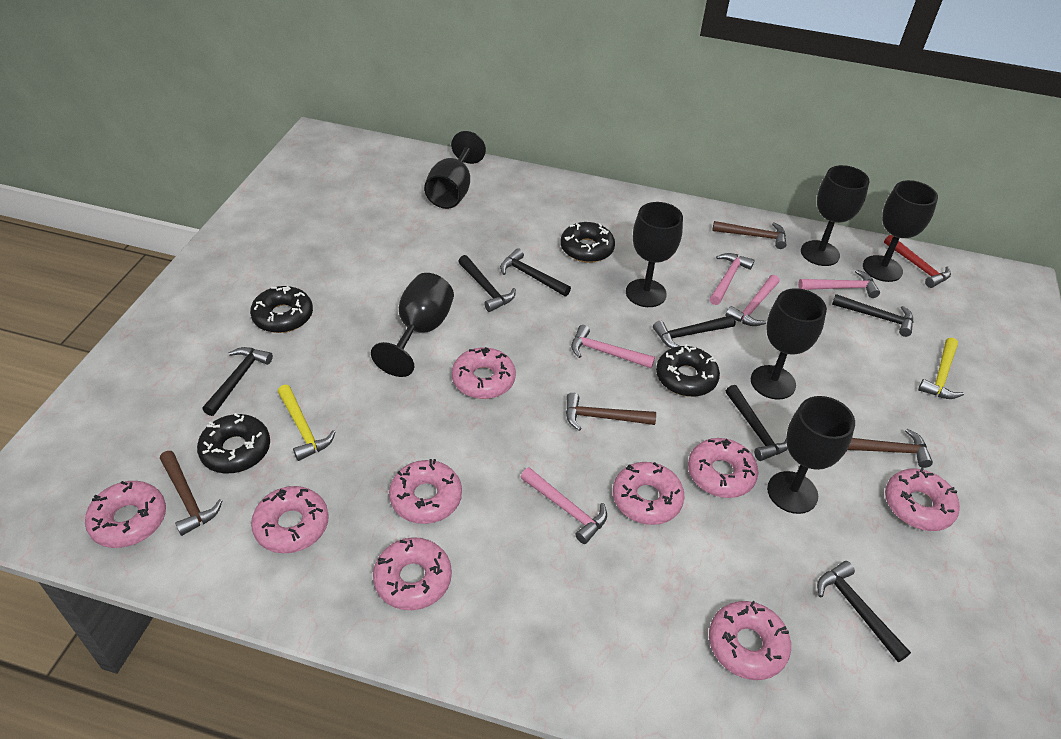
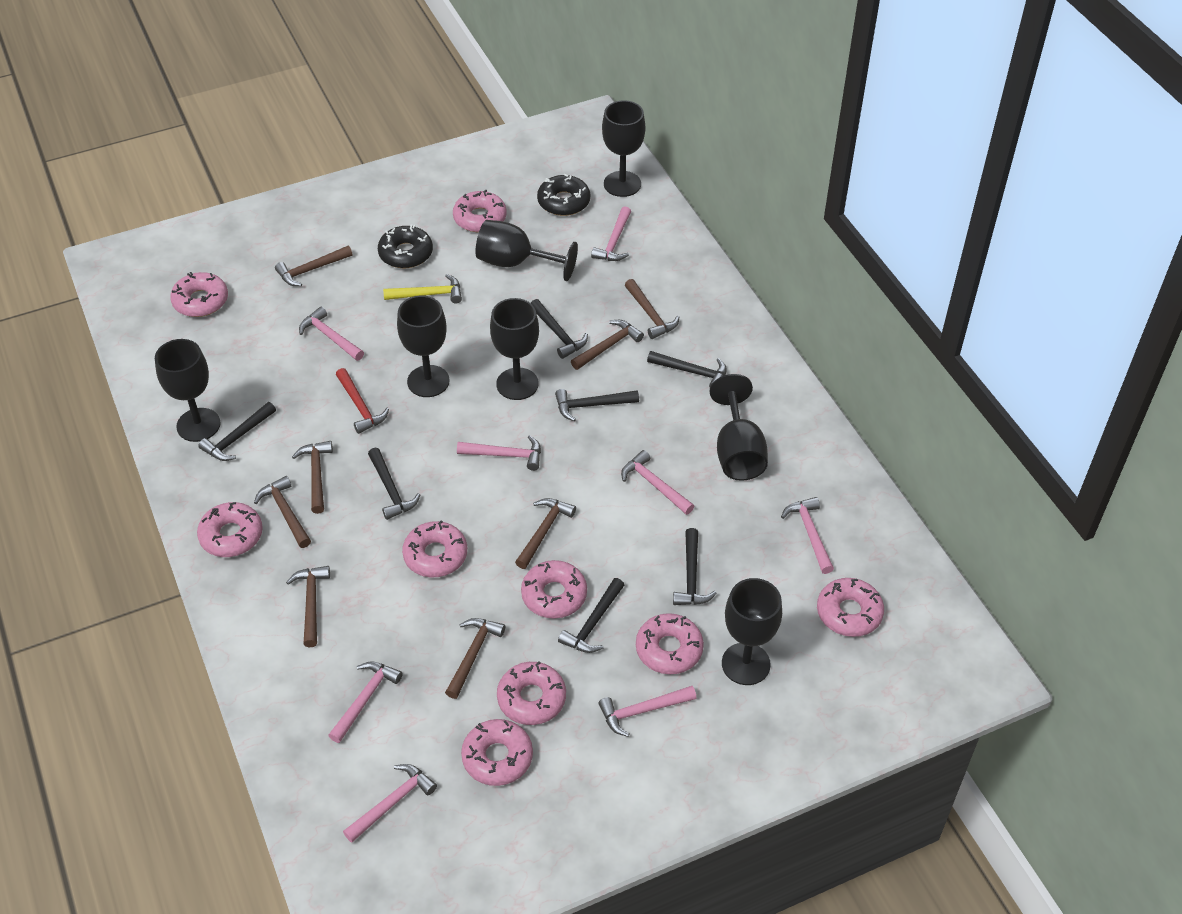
black donut: [197,413,270,473] [250,286,313,333] [561,222,615,263] [656,344,720,397] = 4 -> [378,224,433,268] [537,174,590,216] = 2
brown hammer: [160,451,222,536] [566,393,656,431] [712,221,787,249] [848,429,933,468] = 4 -> [254,476,311,548] [275,246,353,286] [286,566,330,647] [292,441,333,514] [445,618,505,699] [515,498,576,569] [571,320,644,370] [625,279,679,339] = 8
pink hammer: [521,467,607,544] [571,325,655,368] [709,253,755,305] [726,275,780,326] [798,270,880,298] = 5 -> [299,307,364,361] [328,661,403,743] [343,764,437,842] [457,435,541,471] [591,206,631,261] [598,686,696,737] [621,450,694,515] [781,497,834,574] = 8
yellow hammer: [278,385,335,461] [918,338,964,399] = 2 -> [383,274,462,303] = 1

